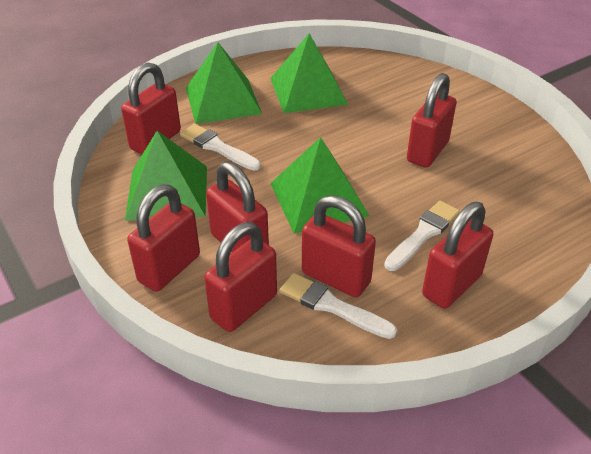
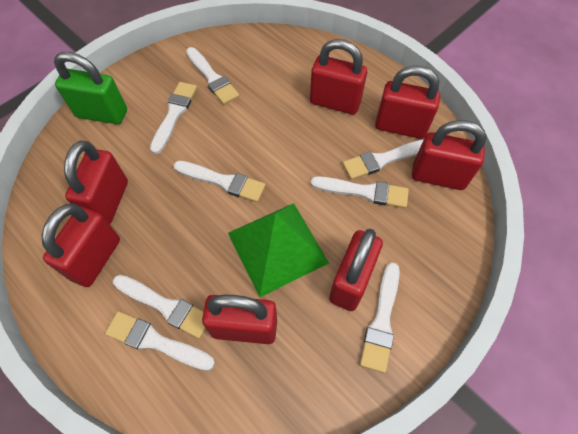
green padlock: none = 0 -> [54,52,127,124] = 1
green pyramid: [125,131,207,221] [186,43,262,124] [270,34,348,113] [270,137,369,234] = 4 -> [228,203,329,297] = 1
white brush: [180,124,261,171] [280,273,397,339] [384,201,460,271] = 3 -> [105,311,215,371] [113,275,206,339] [150,82,197,154] [173,161,266,202] [186,47,239,105] [311,176,409,208] [342,139,424,180] [360,262,400,373] = 8

